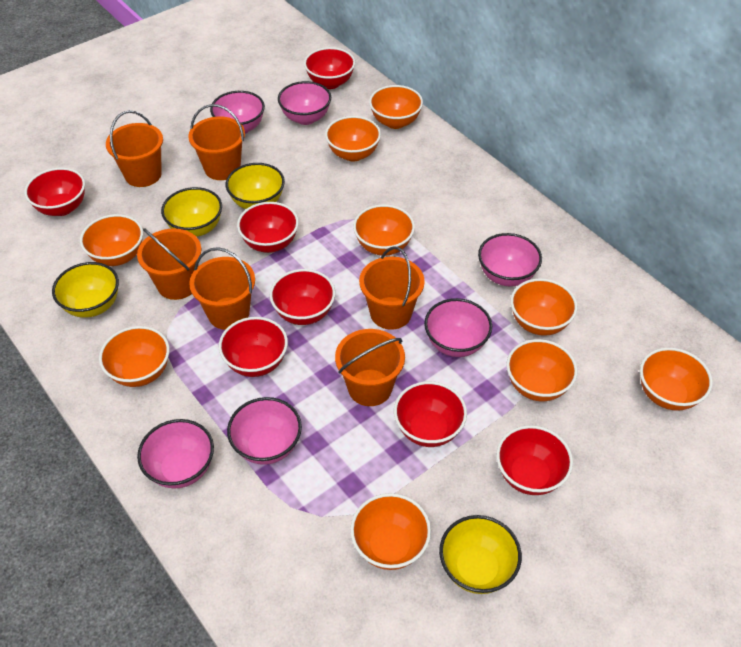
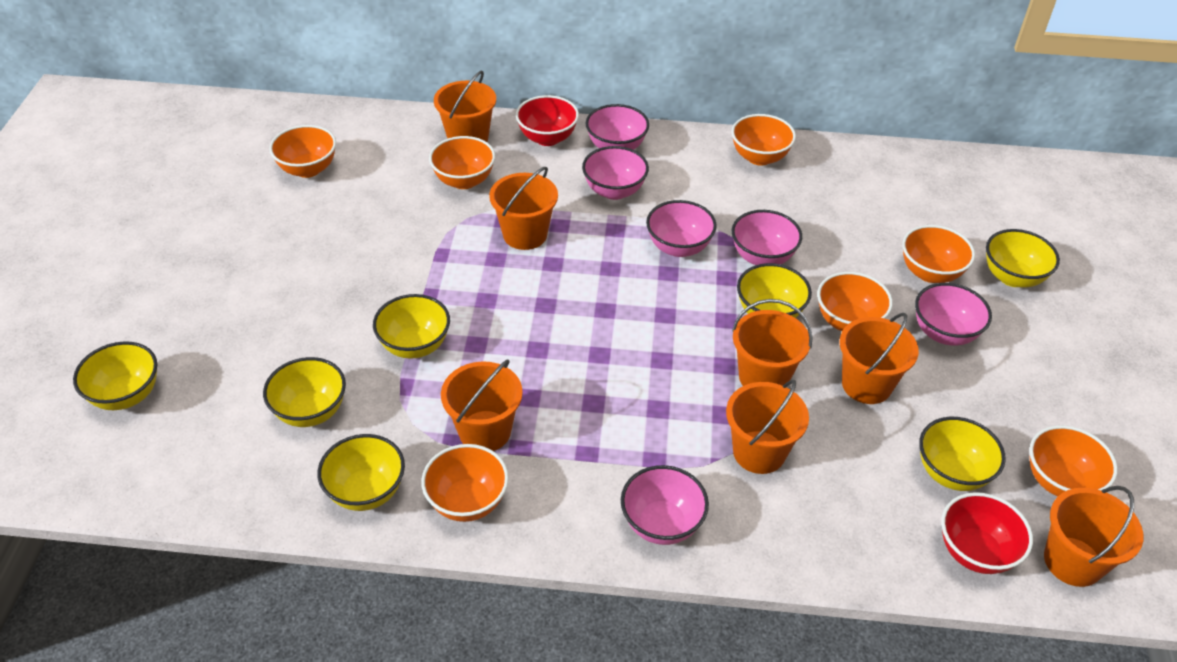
orange bowl: [80,214,143,266] [99,326,170,387] [325,116,381,161] [350,493,431,570] [353,204,415,256] [369,85,423,129] [506,339,578,401] [510,278,577,336] [640,348,713,411] = 9 -> [269,125,336,178] [421,444,509,522] [429,136,495,189] [731,114,796,166] [817,272,893,331] [902,225,975,283] [1029,425,1118,496] = 7
orange bucket: [106,110,163,187] [137,228,201,300] [188,104,245,180] [189,247,255,330] [335,329,405,406] [359,246,425,330] = 6 -> [434,71,496,142] [441,360,523,451] [489,167,558,250] [726,380,809,474] [732,299,813,386] [840,313,919,404] [1044,486,1143,587] = 7
red bowl: [24,168,85,216] [219,317,288,377] [237,202,299,253] [270,269,335,325] [304,47,355,89] [394,381,467,447] [496,425,573,495] = 7 -> [516,95,579,146] [941,492,1033,574] = 2
yellow bowl: [52,262,119,318] [161,187,222,237] [226,163,285,209] [439,515,522,594] = 4 -> [73,341,157,410] [263,357,346,427] [317,434,405,511] [373,294,450,359] [737,263,812,318] [919,417,1006,491] [986,229,1060,288] = 7

